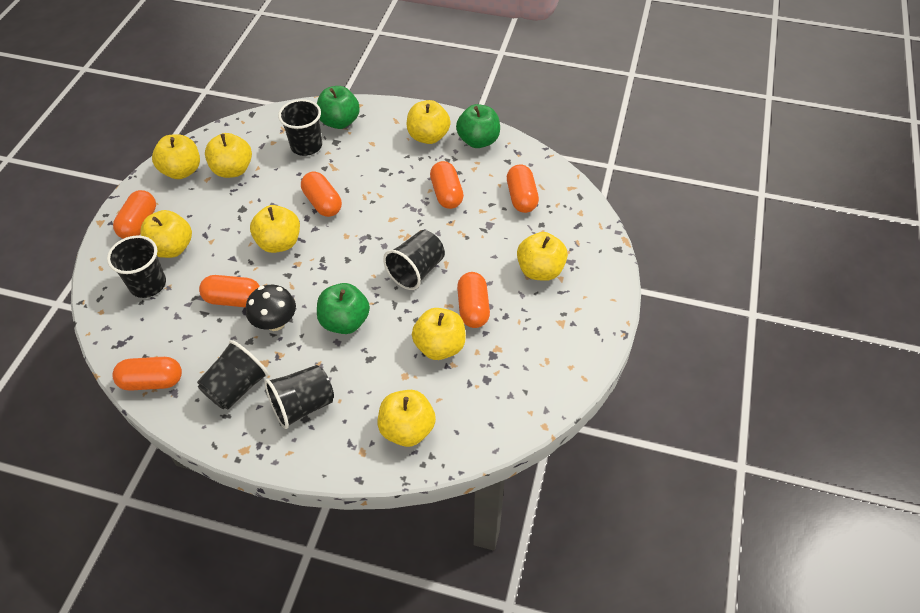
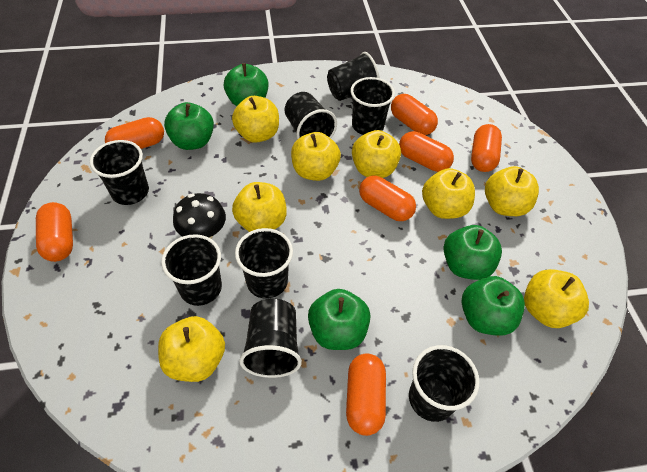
black cup: [107,236,166,298] [197,340,269,410] [265,365,334,429] [278,99,322,156] [383,230,445,290] = 5 -> [90,140,149,205] [161,234,222,306] [235,228,293,299] [239,298,302,378] [284,92,337,139] [327,52,380,101] [350,77,395,135] [409,345,479,422] = 8
green apple: [317,86,360,129] [317,283,370,334] [456,104,500,148] = 3 -> [164,102,214,150] [224,63,269,106] [308,289,370,350] [444,225,502,280] [462,276,525,336] = 5

